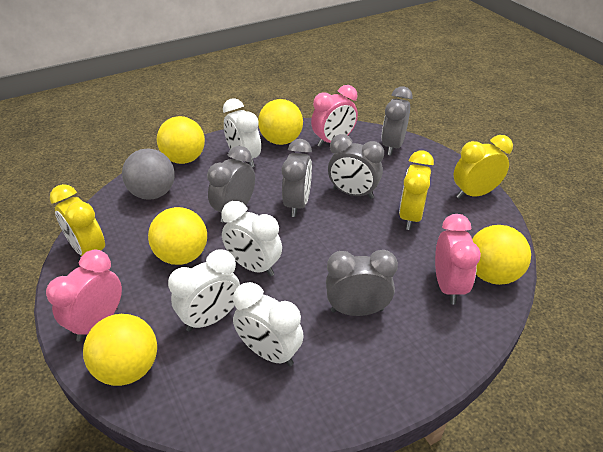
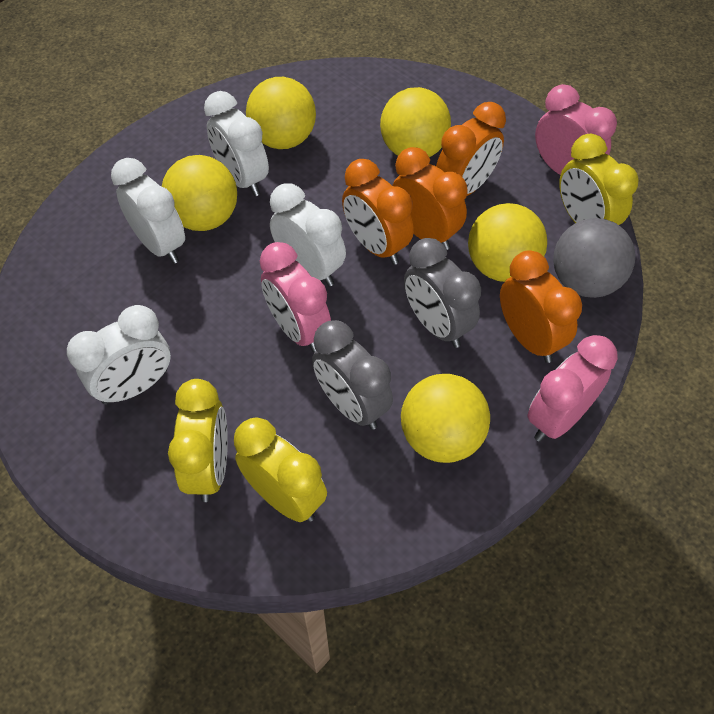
grey clock: [207,146,255,223] [282,139,312,217] [326,250,398,316] [328,134,384,199] [382,86,412,155] = 5 -> [312,320,393,430] [404,238,481,348] = 2
orange clock: none = 0 -> [342,159,414,265] [392,147,468,250] [436,102,506,196] [500,250,582,363] = 4

